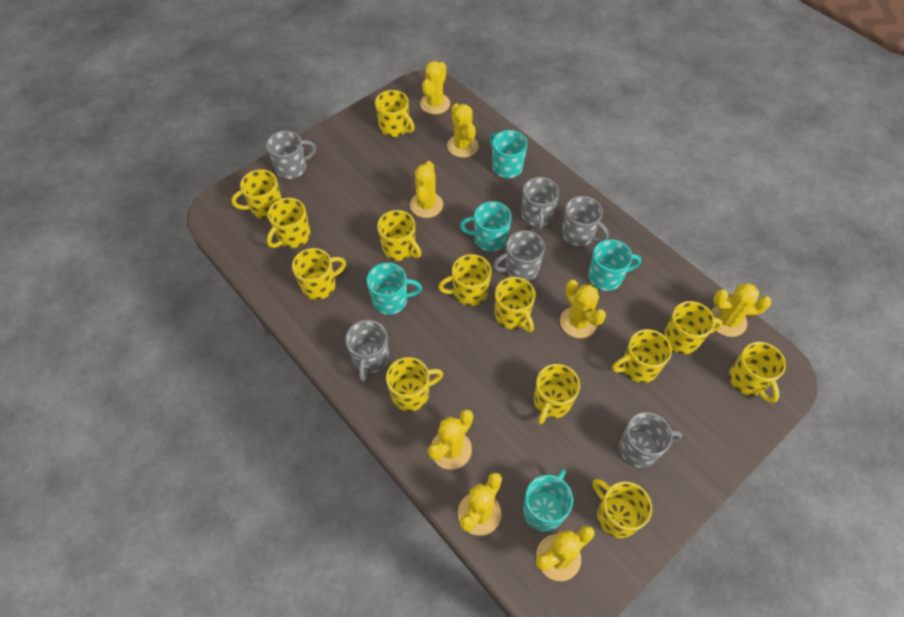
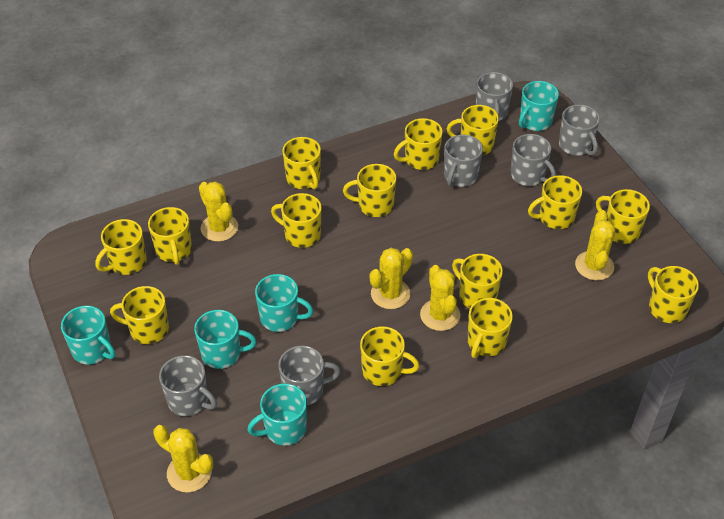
yellow cactus: [410,161,443,218] [420,61,450,114] [428,409,473,470] [447,103,479,158] [458,472,502,536] [536,525,594,581] [560,280,606,338] [711,283,771,337] = 8 -> [153,425,213,493] [199,182,238,242] [369,248,413,309] [420,265,460,331] [575,210,615,281] = 5
yellow mug: [231,169,282,219] [267,198,311,248] [292,248,346,300] [375,90,415,137] [377,210,421,261] [386,357,443,412] [438,254,492,306] [495,277,535,332] [534,364,580,425] [593,479,652,538] [612,329,672,383] [664,301,723,354] [729,342,786,403] = 13 -> [95,219,147,275] [110,286,169,344] [148,207,192,265] [271,193,321,248] [282,137,321,189] [343,164,396,217] [360,326,419,386] [394,118,443,170] [447,105,499,155] [452,254,503,308] [467,298,513,358] [528,175,582,229] [596,189,650,244] [648,266,699,323] = 14

